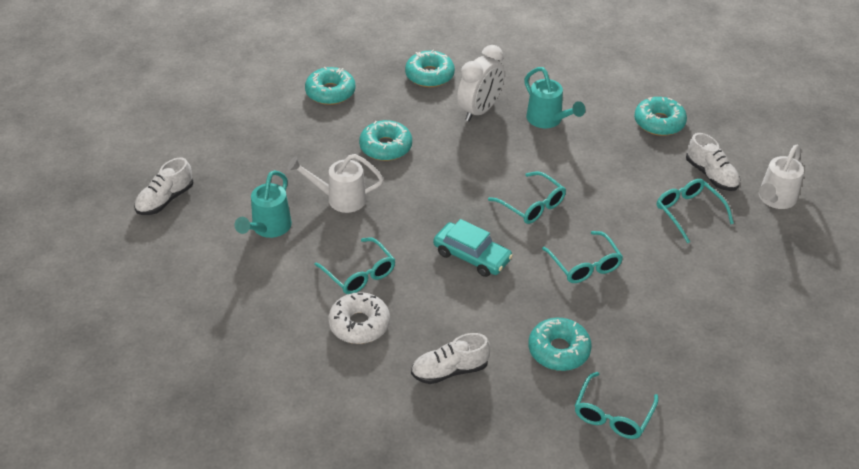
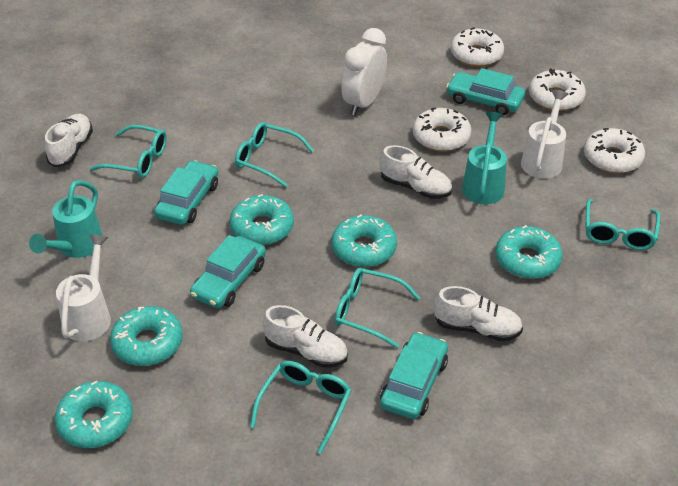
turquoise car: [433,219,513,277] = 1 -> [154,160,218,225] [190,235,266,308] [380,332,448,419] [446,68,525,115] = 4
white donut: [328,292,390,344] = 1 -> [413,108,471,152] [451,27,504,67] [529,68,586,111] [584,128,645,173] = 4
white shoe: [134,158,194,215] [411,333,490,384] [686,133,740,191] = 3 -> [45,114,93,167] [263,305,348,368] [380,145,452,199] [434,286,523,341] = 4

